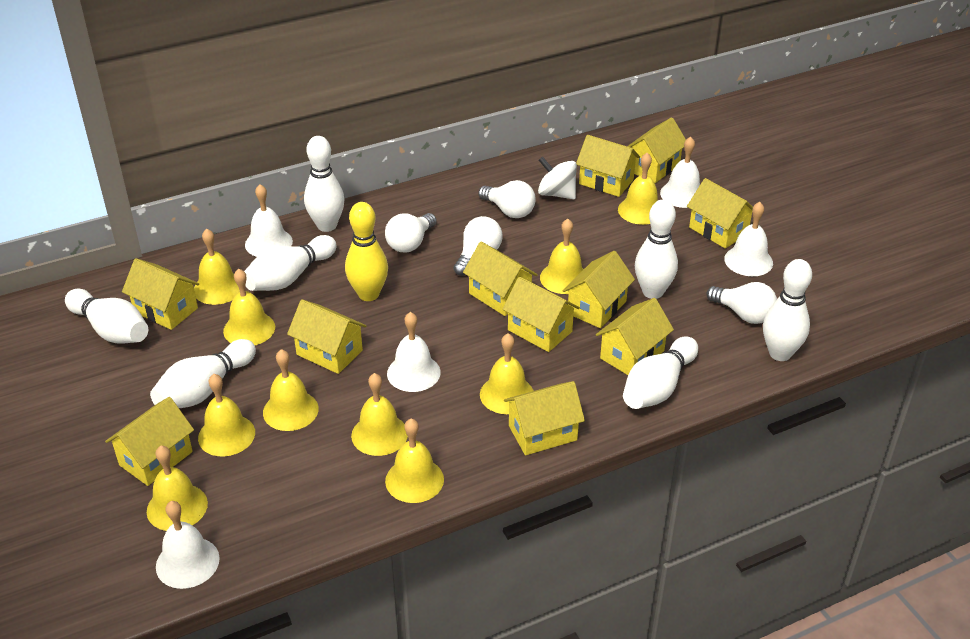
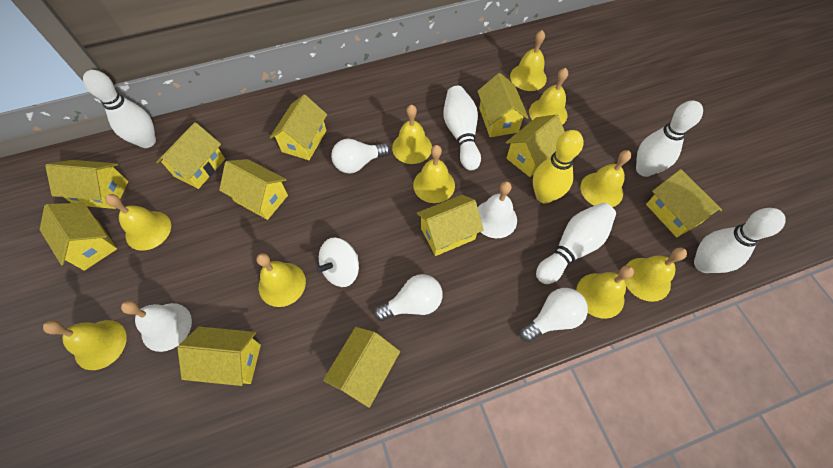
white bell: [156,501,220,589] [245,184,293,257] [387,312,441,392] [660,137,700,208] [724,202,773,276] = 5 -> [121,301,192,352] [478,181,517,238] = 2
white bowling pin: [65,289,149,343] [150,339,256,408] [244,235,336,291] [304,136,344,232] [623,337,698,409] [635,199,678,299] [763,259,812,361] = 7 -> [83,70,156,148] [443,86,481,170] [536,203,616,284] [636,100,703,177] [694,208,786,273] = 5
white light bulb: [385,213,437,252] [454,216,503,276] [478,180,536,218] [706,282,777,324] = 4 -> [331,139,390,174] [374,274,443,321] [520,288,588,342] = 3

